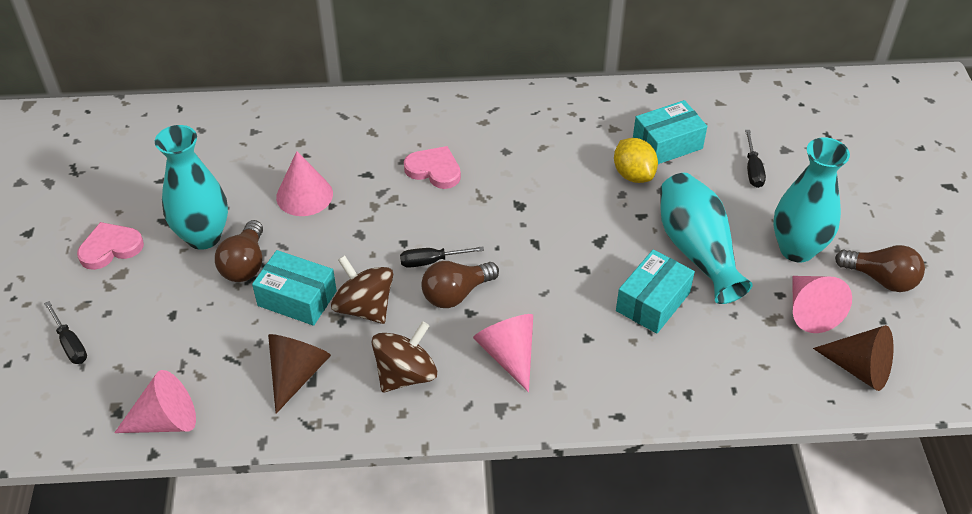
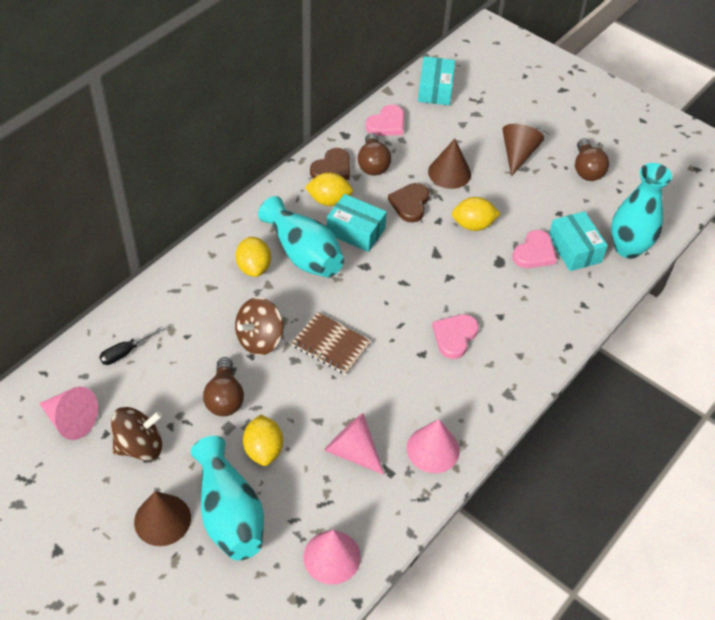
black screwdriver: [44,301,87,364] [400,246,484,268] [745,130,766,188] = 3 -> [99,326,165,365] = 1
brown cone: [268,334,331,414] [813,325,894,391] = 2 -> [134,491,191,546] [428,139,471,189] [503,124,544,176] = 3
brown heart: none = 0 -> [310,148,350,180] [388,183,429,222] = 2
brown notebook: none = 0 -> [292,312,371,375] = 1
pink heart: [77,222,144,270] [404,146,461,189] = 2 -> [365,105,404,136] [432,314,479,359] [513,230,557,268] = 3
yellow lemon: [614,138,658,183] = 1 -> [236,237,271,277] [243,414,283,466] [305,172,353,206] [452,197,501,231] = 4

